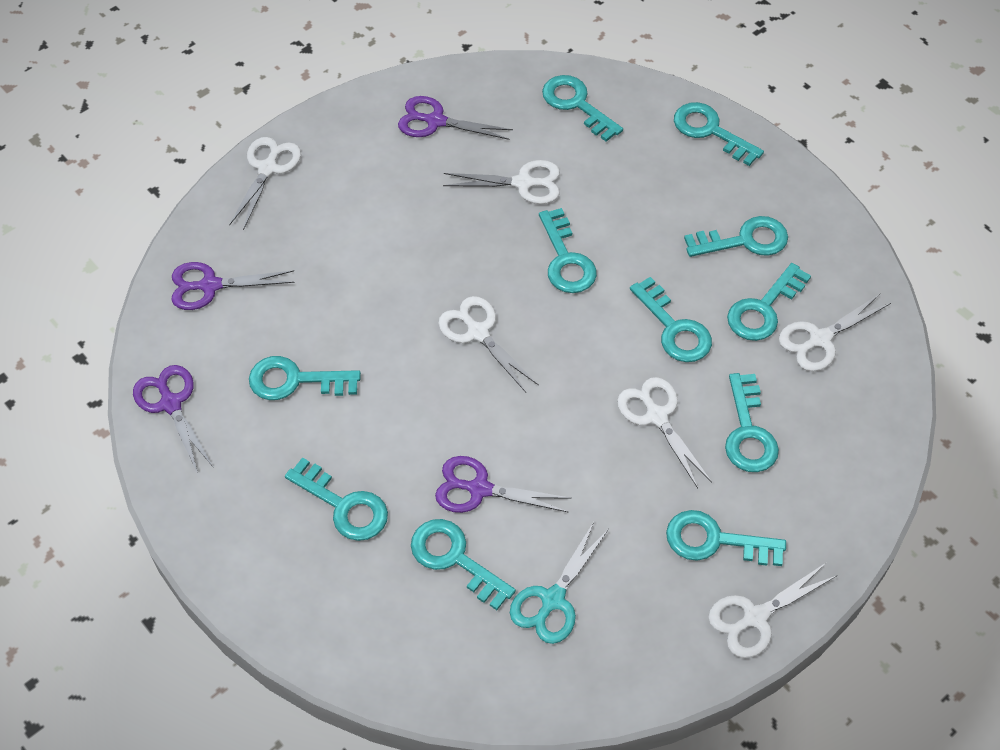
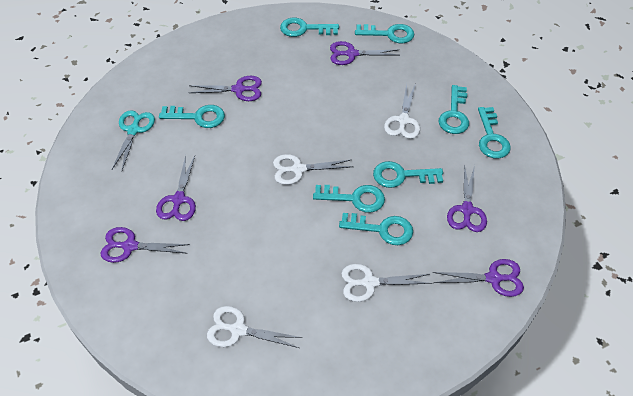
purple scissors: [133,365,214,473] [172,262,295,310] [398,96,513,140] [435,456,572,513] = 4 -> [101,227,190,263] [156,155,196,221] [189,76,262,101] [330,41,398,65] [432,259,524,297] [447,164,487,232] = 6
turquoise key: [249,356,361,400] [285,457,388,541] [411,519,516,610] [539,208,597,293] [542,75,623,142] [630,277,712,362] [666,510,786,566] [674,102,764,166] [684,216,788,257] [725,373,779,472] [727,263,811,341] = 11 -> [159,105,225,128] [280,18,339,37] [313,185,385,213] [339,213,413,245] [355,24,414,43] [373,161,443,188] [439,85,469,134] [478,107,511,159] = 8
white scissors: [229,137,301,230] [438,296,538,392] [443,160,560,204] [617,377,712,488] [708,562,838,658] [779,294,891,371] = 6 -> [207,306,302,348] [273,154,354,185] [341,264,432,302] [384,83,420,139] = 4

